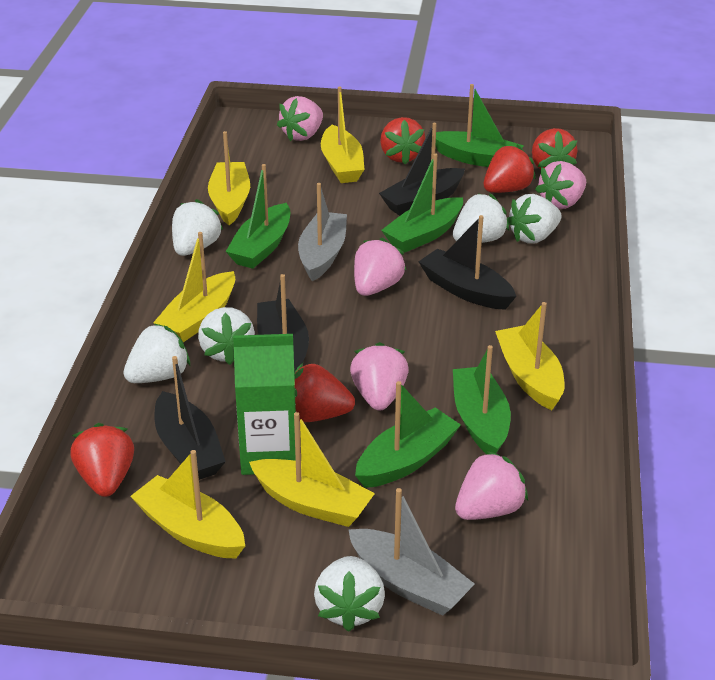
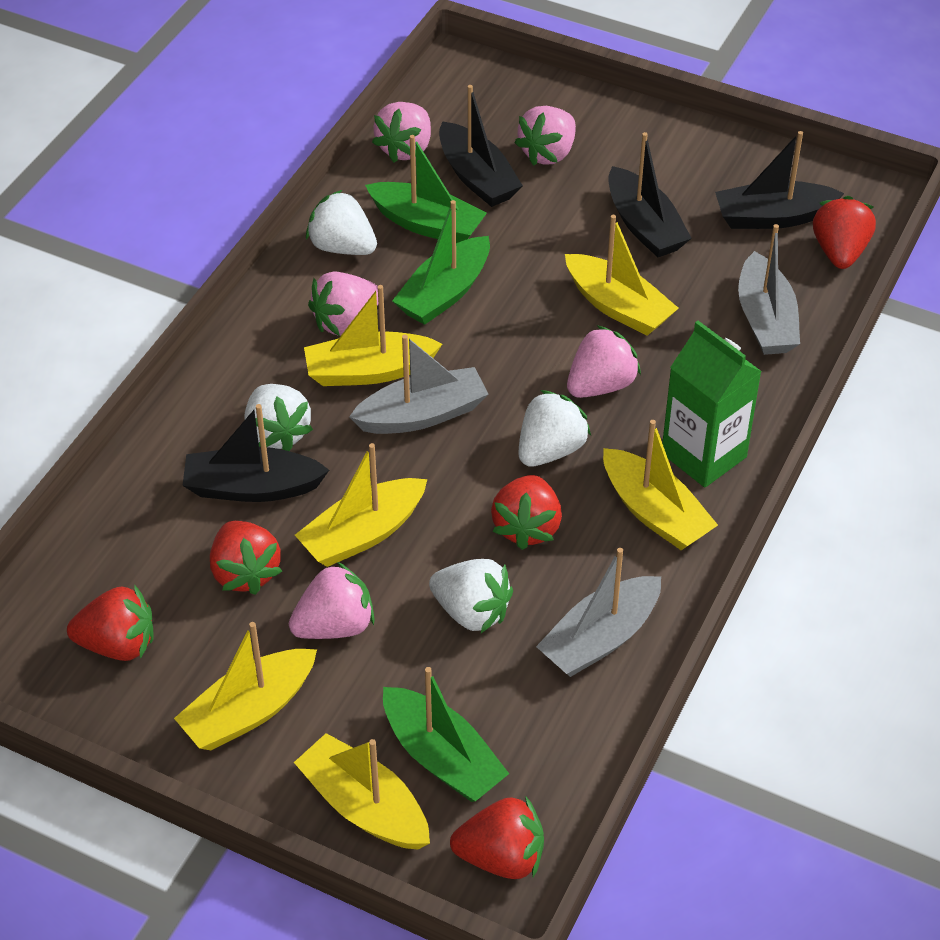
green boat: [226,164,290,269] [355,381,461,488] [381,154,463,252] [436,84,524,167] [453,345,511,455] = 5 -> [365,135,487,243] [383,667,509,802] [392,200,490,325] = 3
grey boat: [298,183,347,281] [348,488,475,616] = 2 -> [349,335,488,434] [536,548,661,677] [738,224,800,355] = 3
white strawberry: [123,324,190,383] [172,199,223,256] [198,307,255,365] [314,556,385,632] [453,194,509,243] [507,194,561,244] = 6 -> [245,384,313,451] [306,190,377,255] [429,559,513,633] [519,390,591,467] = 4

